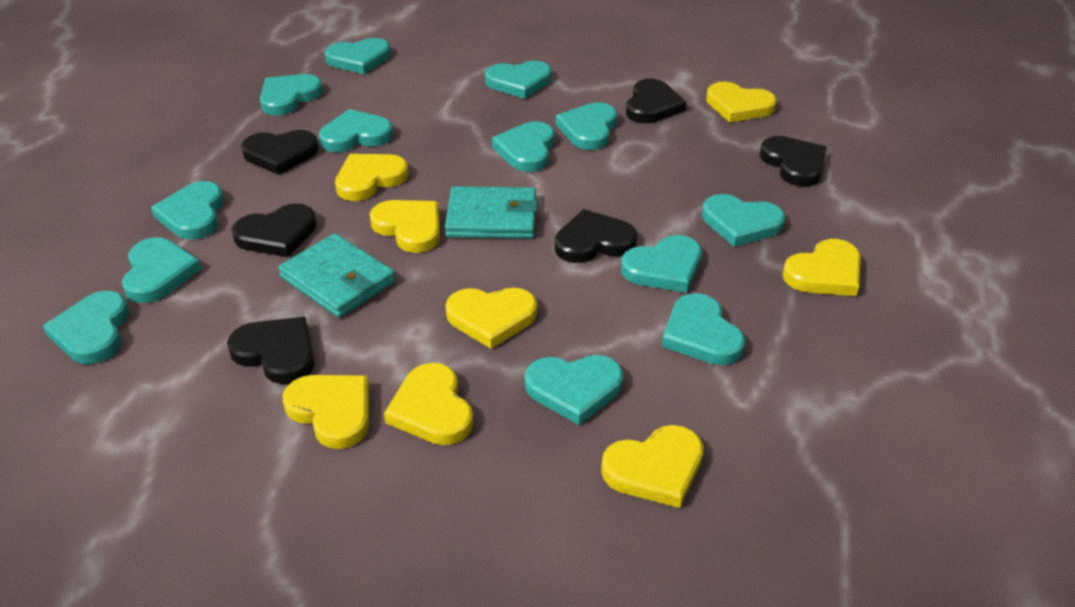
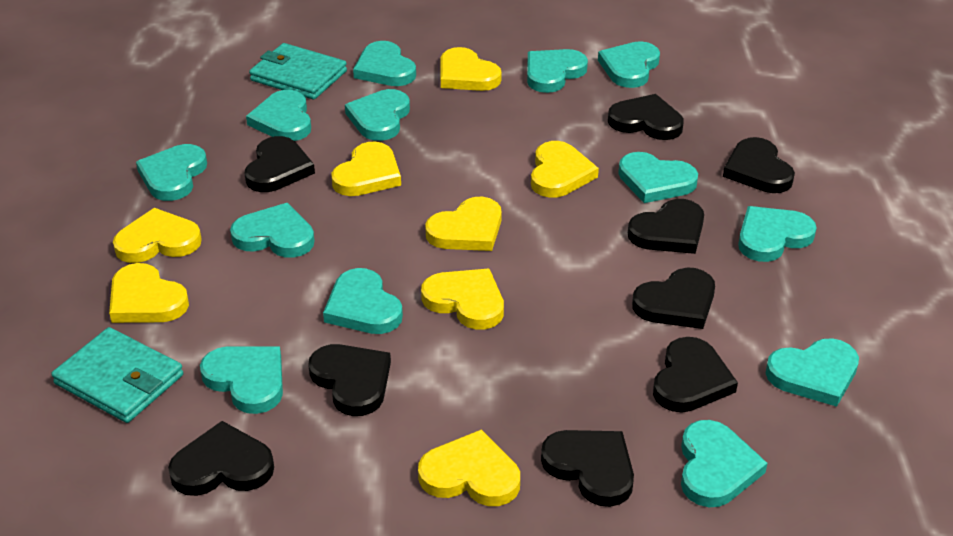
black heart: [227,317,315,384] [232,203,317,257] [241,130,319,175] [555,209,637,263] [626,79,687,123] [760,136,826,187] = 6 -> [168,421,274,496] [244,136,315,192] [308,344,391,416] [541,430,634,507] [608,94,684,140] [628,199,704,254] [632,267,715,329] [653,337,738,412] [723,137,795,193] = 9

